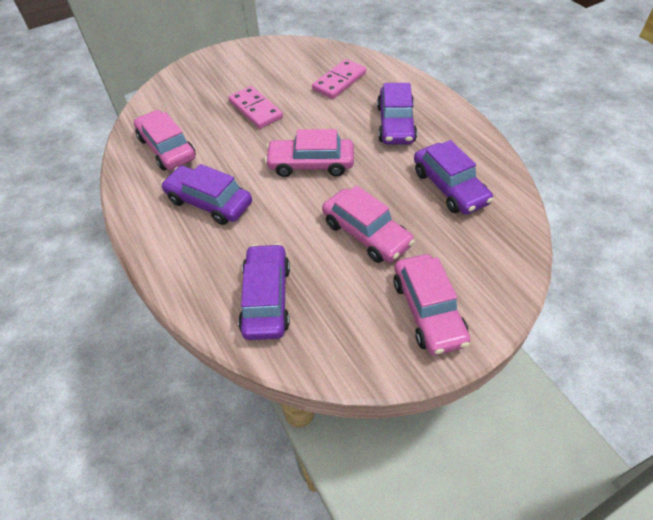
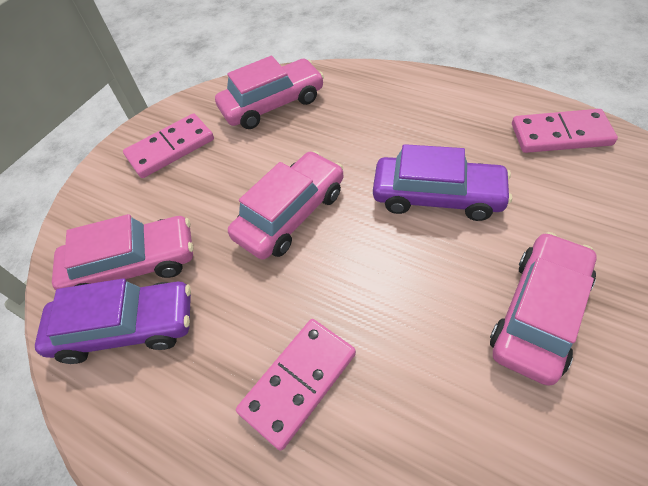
pink domino: [228,86,283,129] [312,59,366,99] = 2 -> [123,113,214,178] [236,319,356,451] [512,109,618,153] = 3
purple car: [161,164,252,225] [238,243,290,340] [377,83,417,144] [414,140,493,215] = 4 -> [35,278,191,364] [373,144,512,221] = 2

